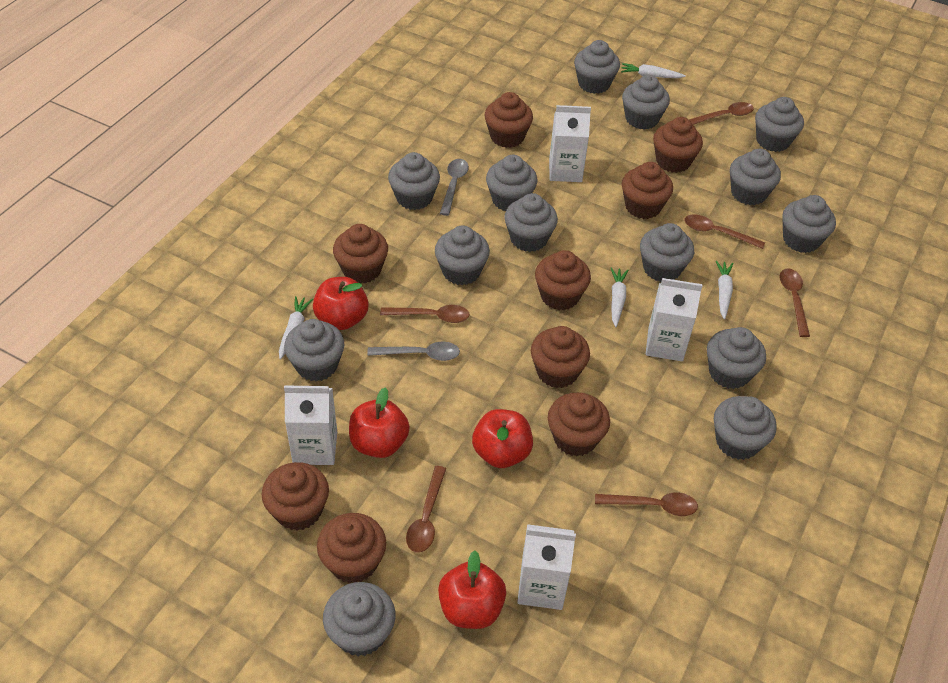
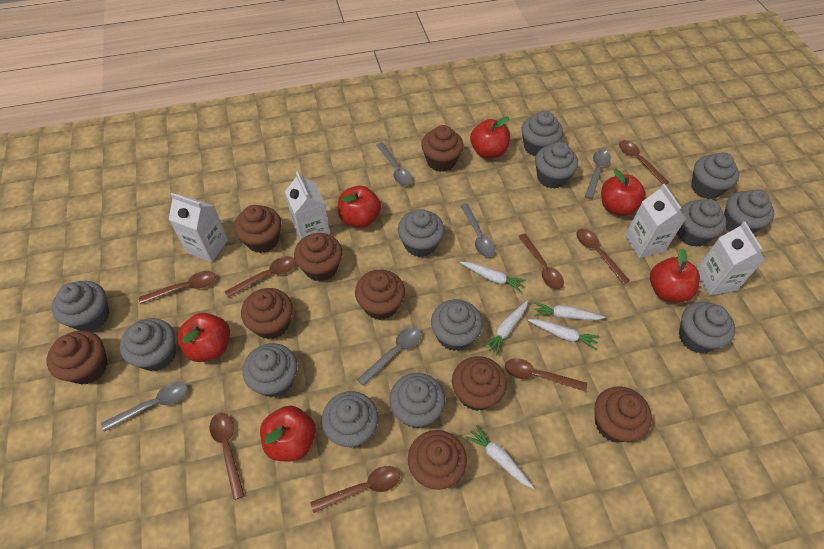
brown spoon: [380,305,470,323] [406,466,446,553] [595,493,698,516] [684,214,765,249] [689,102,754,125] [779,268,810,337] = 6 -> [139,271,216,304] [210,413,245,500] [225,256,296,298] [310,466,400,513] [505,358,587,392] [518,234,564,289] [576,229,630,285] [619,140,669,185] = 8
grey cupcake: [284,319,344,382] [323,582,395,656] [388,152,440,210] [435,225,490,285] [486,155,537,211] [504,193,558,252] [574,40,620,94] [622,75,670,130] [640,223,694,282] [707,327,766,389] [714,396,777,460] [730,149,781,205] [755,97,804,152] [782,195,836,253] = 14 -> [51,281,109,332] [120,318,176,371] [243,343,298,397] [321,391,379,448] [389,373,445,428] [398,209,445,257] [431,299,483,351] [522,111,563,156] [535,142,578,189] [677,199,727,247] [679,302,735,353] [691,152,739,199] [724,190,774,233] = 13
grey spoon: [367,342,460,361] [440,159,469,216] = 2 -> [101,382,188,432] [357,327,422,386] [376,142,413,186] [461,203,495,257] [585,150,611,199] = 5
red apple: [313,277,369,330] [349,387,410,458] [438,551,506,629] [472,409,533,468] = 4 -> [177,313,230,362] [260,405,316,461] [338,185,381,228] [470,117,510,159] [601,169,646,216] [650,248,700,302] = 6
white carrot: [279,296,313,360] [611,267,628,327] [621,63,686,78] [716,261,734,319] = 4 -> [460,262,526,292] [465,425,534,488] [483,301,528,356] [527,319,600,350] [534,302,605,320] = 5

